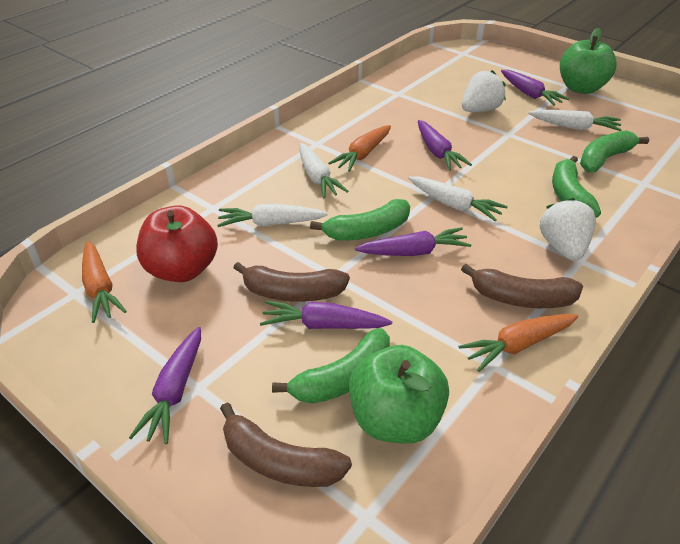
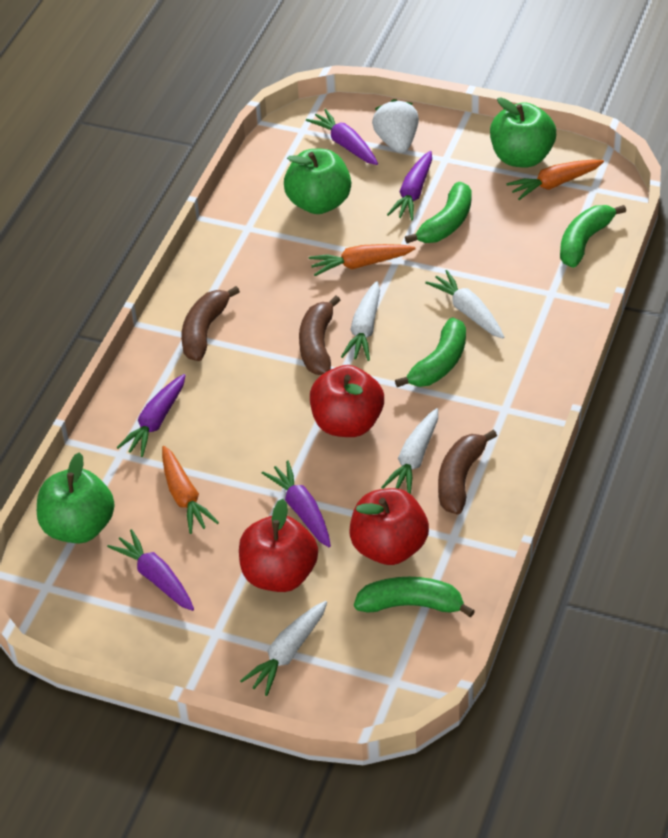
green apple: [349,345,449,444] [560,28,617,94] = 2 -> [37,452,115,543] [284,149,351,214] [490,97,556,168] = 3
red apple: [136,205,218,282] = 1 -> [239,499,318,592] [310,365,384,437] [349,488,429,565] = 3
white strawberry: [462,70,506,112] [540,198,596,261] = 2 -> [372,99,419,153] = 1

